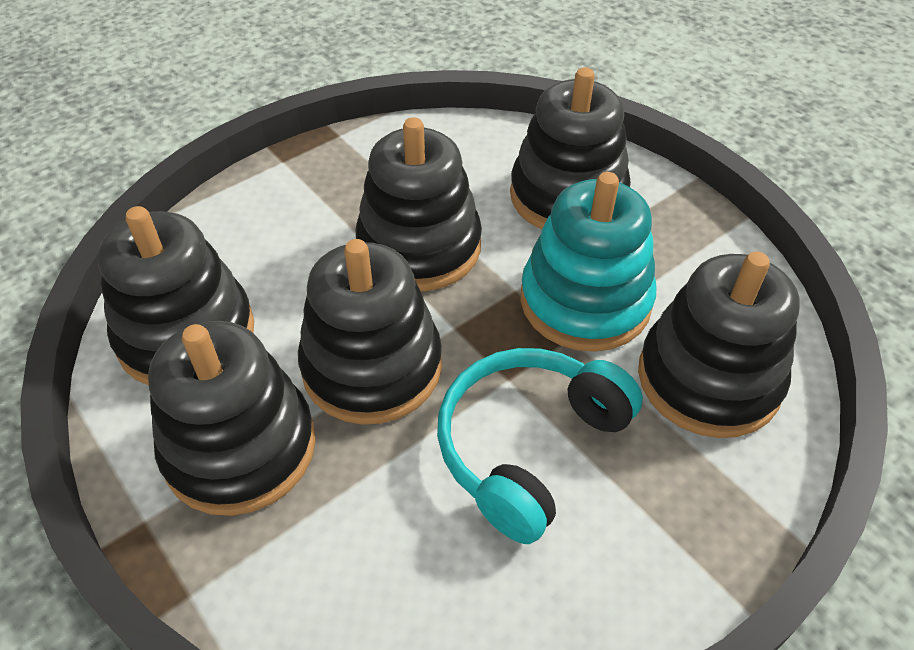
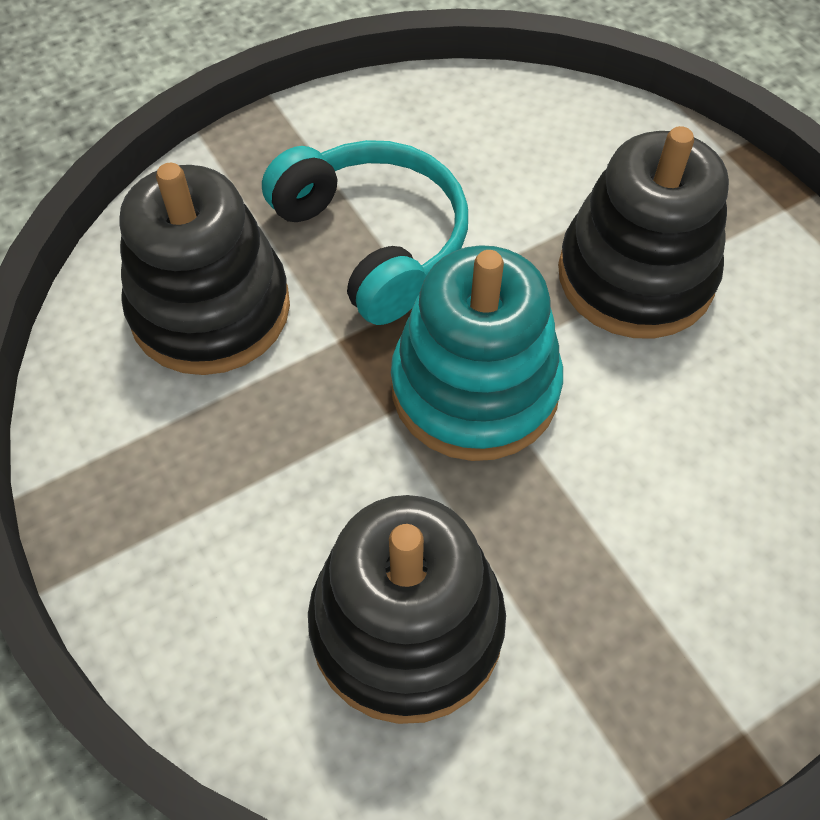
black stacking toy: [98,206,254,385] [148,321,316,516] [298,239,442,425] [355,118,482,291] [510,68,631,230] [638,251,800,438] = 6 -> [119,163,290,375] [308,495,506,724] [558,126,729,339] = 3

